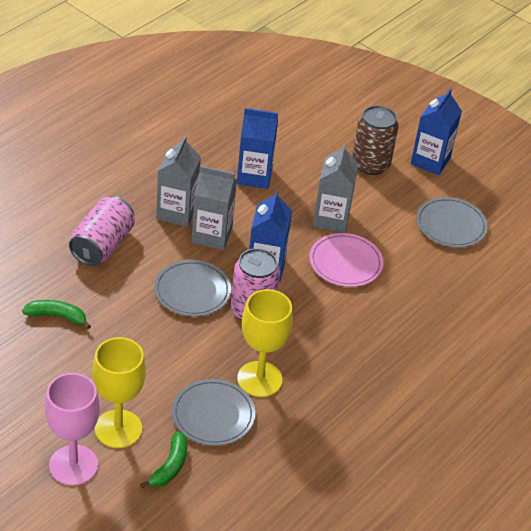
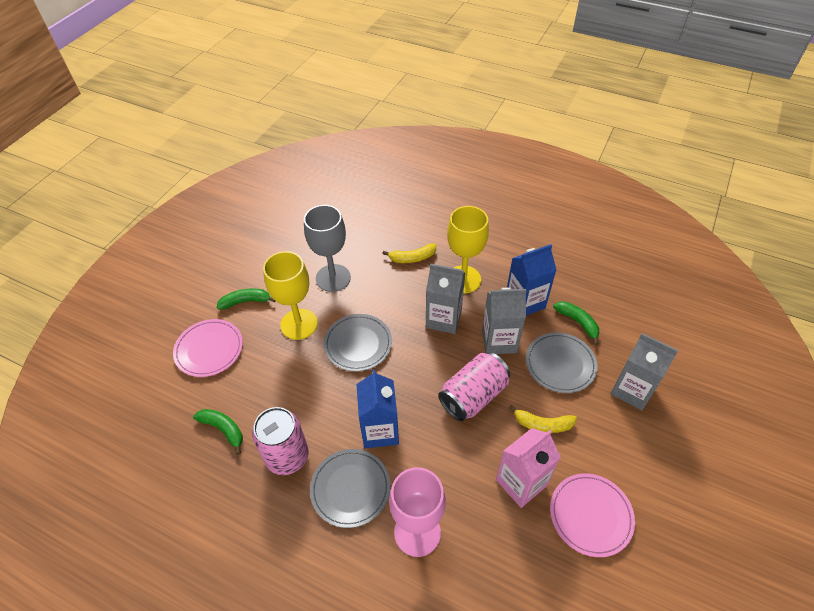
blue carton: [237,108,278,189] [249,190,292,282] [411,89,462,175] = 3 -> [356,369,399,448] [507,244,557,315] = 2
brown can: [352,105,398,175] = 1 -> none = 0
green banana: [22,300,91,329] [140,431,187,488] = 2 -> [193,409,243,455] [217,288,276,310] [553,301,599,345] = 3
grey goblet: none = 0 -> [304,205,351,292] = 1
pink carton: none = 0 -> [496,428,561,508] = 1
pink plate: [309,233,383,287] = 1 -> [173,319,243,377] [550,473,635,557] = 2
yellow banana: none = 0 -> [382,243,436,263] [509,405,577,433] = 2

